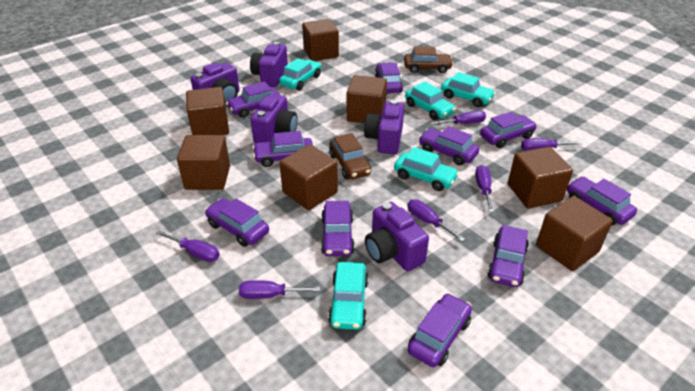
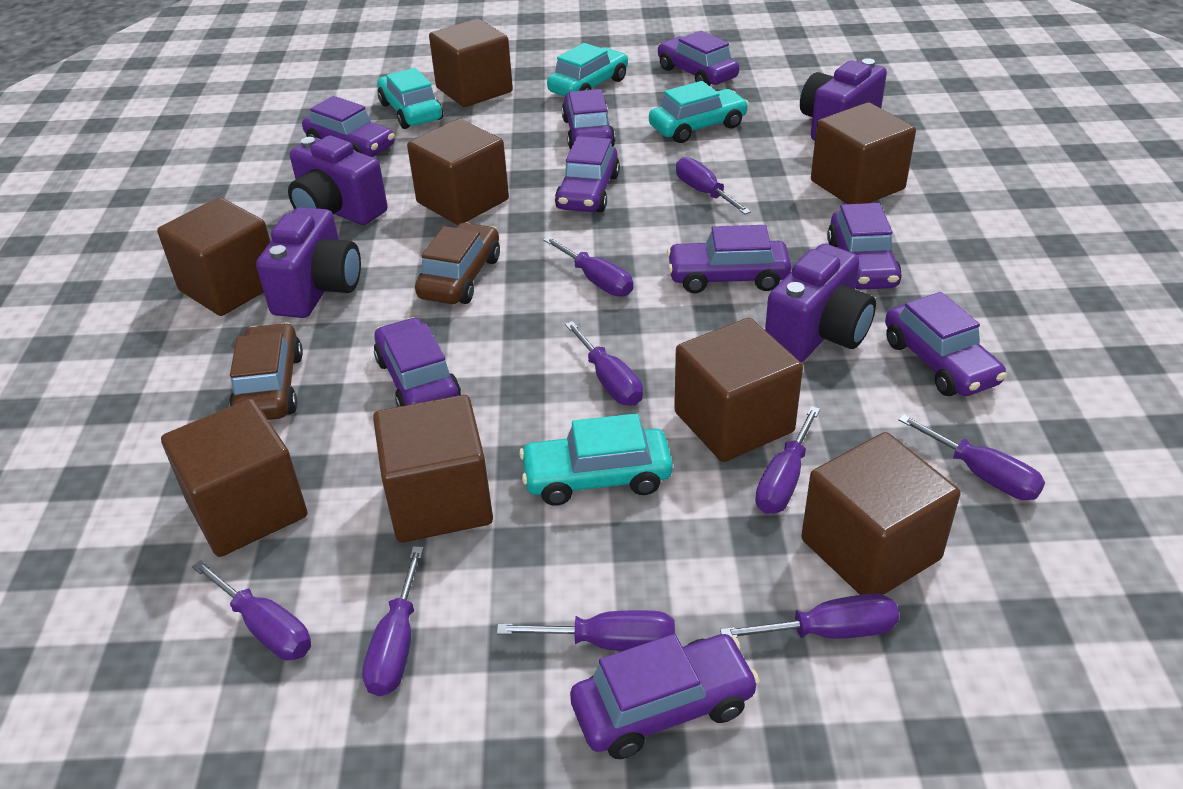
brown cube: [177,135,230,190] [186,87,229,135] [279,144,338,210] [302,19,339,61] [347,75,387,123] [508,147,573,209] [536,196,613,271] = 7 -> [157,197,270,316] [161,399,307,557] [373,395,493,543] [407,119,509,225] [429,19,513,107] [674,318,803,462] [801,432,960,595] [811,102,916,204] = 8
purple camera: [190,63,240,104] [250,42,288,87] [250,94,298,143] [364,100,404,154] [365,202,429,271] = 5 -> [256,207,361,318] [288,136,388,225] [765,244,876,362] [800,58,887,141] = 4
purple car: [205,198,269,247] [226,82,280,118] [253,131,313,167] [321,201,355,256] [375,62,403,93] [408,293,472,367] [419,126,479,166] [480,112,537,148] [487,225,529,287] [567,177,637,225] = 10 -> [302,96,395,157] [374,317,461,407] [555,136,620,212] [562,89,615,150] [570,634,760,759] [657,31,739,86] [667,225,791,293] [827,203,902,290] [885,292,1007,396] = 9
purple screwdriver: [156,230,220,262] [239,280,320,299] [407,199,465,242] [431,111,486,125] [475,165,494,212] [521,138,582,151] = 6 -> [192,560,311,660] [362,546,424,696] [497,610,675,651] [543,236,633,297] [565,321,643,406] [676,157,751,214] [720,593,899,639] [755,406,820,514] [898,415,1045,500] = 9
turquoise car: [279,58,321,90] [328,262,369,330] [394,147,459,191] [405,82,456,120] [441,72,496,107] = 5 -> [377,68,443,129] [519,413,673,506] [547,43,628,97] [649,81,749,143] = 4

